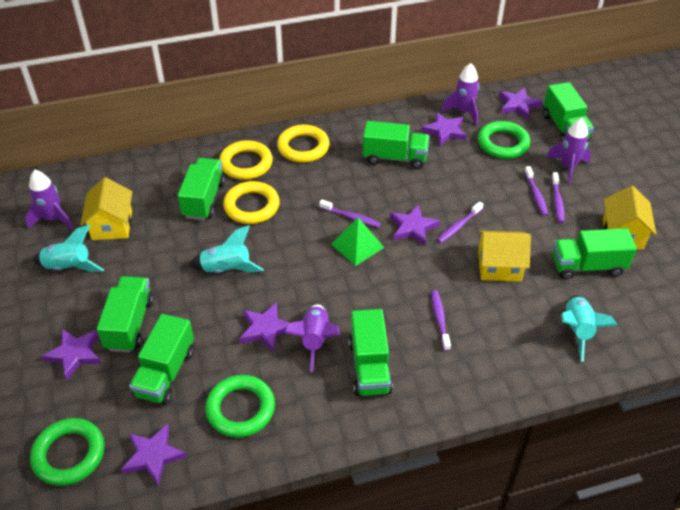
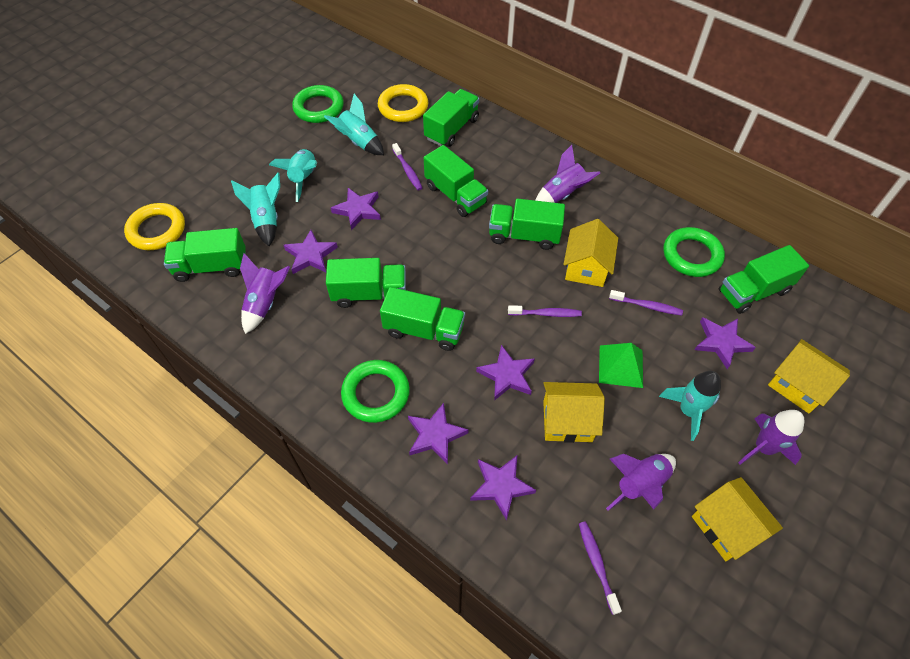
purple toothbrush: [319,200,381,228] [431,290,451,351] [437,202,483,243] [524,166,548,216] [551,172,565,223] = 5 -> [392,143,422,190] [508,305,582,317] [579,521,622,615] [609,290,683,316] = 4
turquoise rocket: [32,225,104,272] [189,225,264,273] [561,295,618,362] = 3 -> [231,173,280,246] [269,149,317,202] [324,94,384,155] [659,371,721,441] = 4
yellow house: [80,177,132,240] [478,231,531,281] [603,186,656,250] = 3 -> [543,382,605,443] [563,219,618,287] [692,477,783,561] [768,339,850,413] = 4
yellow ring: [219,140,273,180] [223,181,280,224] [277,125,329,163] = 3 -> [124,203,185,250] [378,84,428,122] = 2

